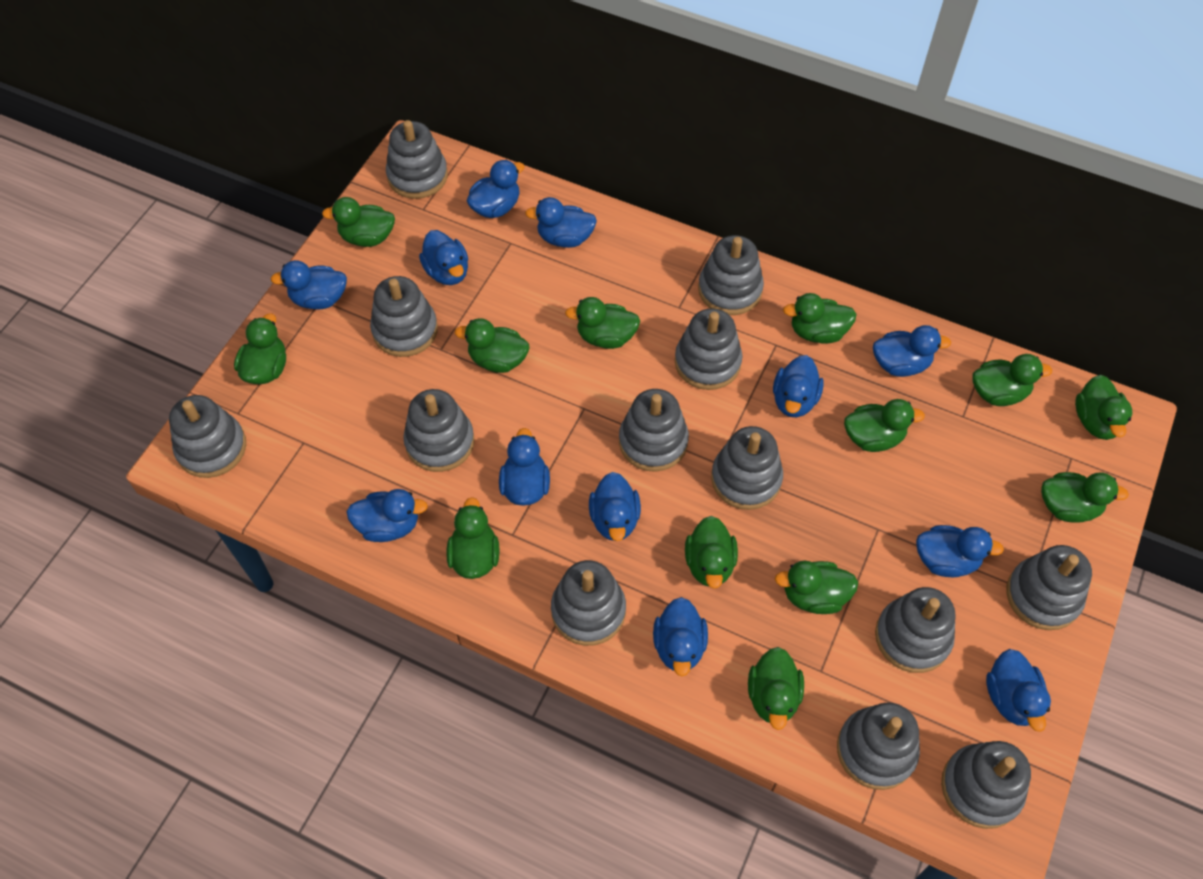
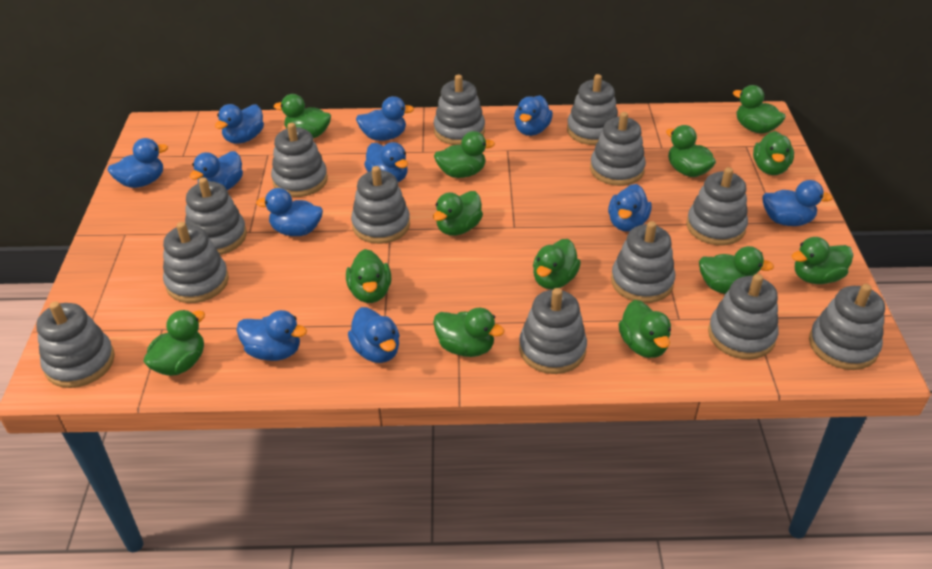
blue duck: [271,260,347,309] [346,489,428,542] [419,230,468,285] [467,160,525,218] [499,428,550,506] [525,197,597,248] [589,472,641,541] [653,597,708,676] [773,355,824,417] [873,325,951,377] [916,525,1004,577] [986,649,1051,732] = 12 -> [108,138,168,188] [190,151,243,190] [215,104,264,144] [237,310,307,361] [256,188,323,236] [348,307,400,363] [356,96,414,141] [364,142,408,182] [514,95,553,136] [608,184,652,232] [762,180,833,226] = 11

